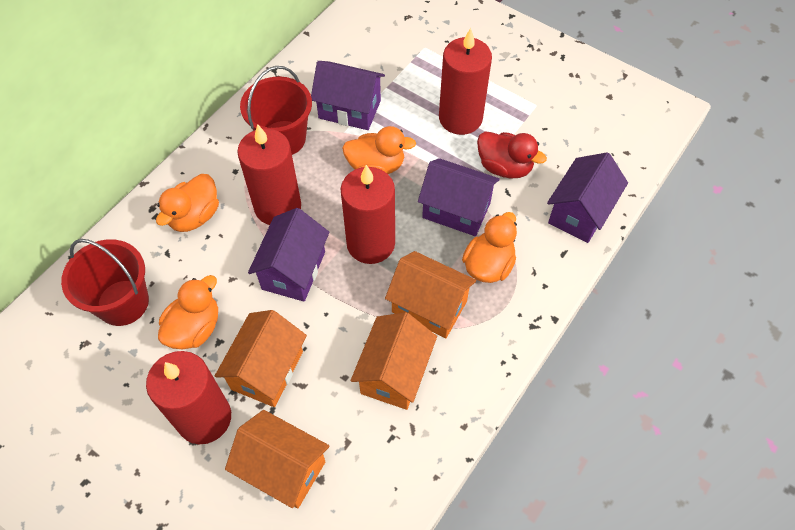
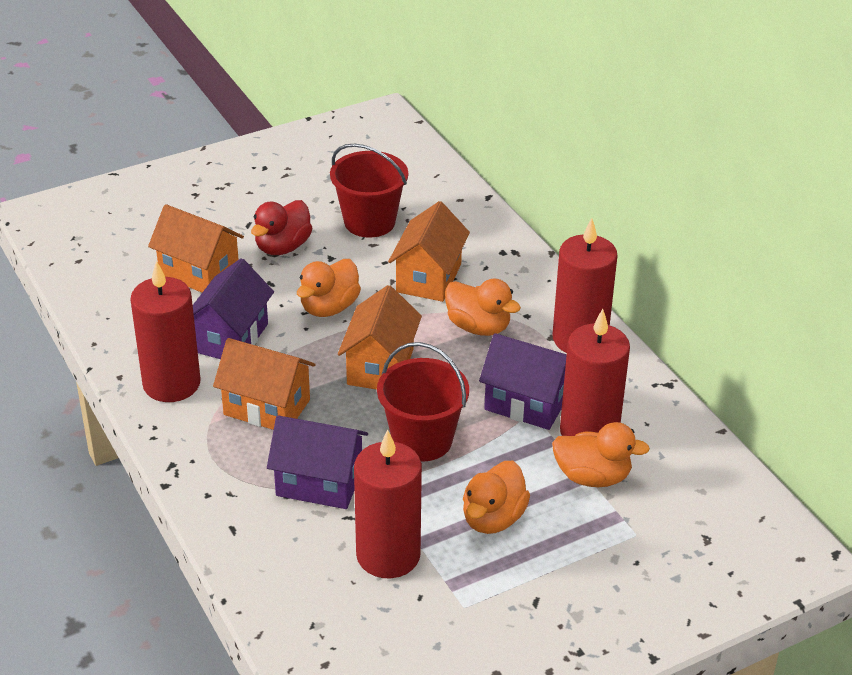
purple house: [248,208,329,302] [311,61,385,130] [418,158,500,236] [547,152,628,243] = 4 -> [193,258,274,359] [267,415,368,509] [479,333,567,430] = 3

